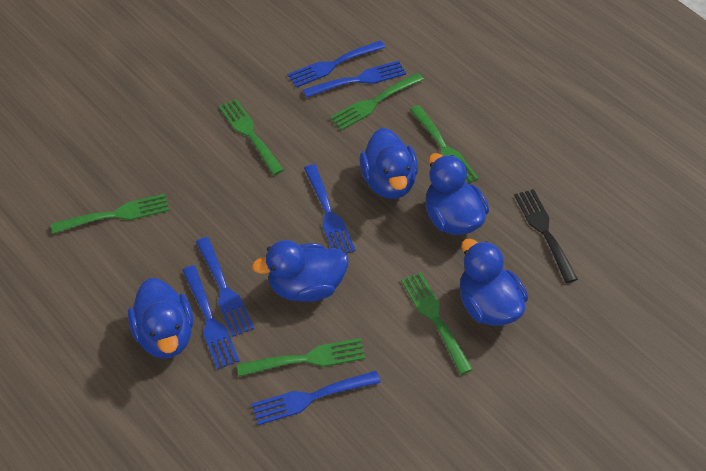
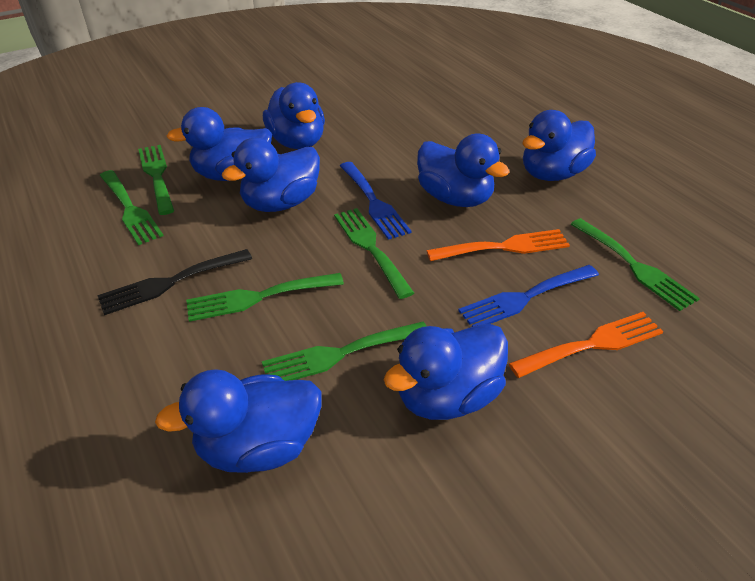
blue duck: [128,278,193,358] [252,240,349,302] [359,128,418,199] [426,153,489,235] [460,239,528,326] = 5 -> [155,369,322,473] [166,107,272,181] [222,138,320,212] [263,82,325,149] [384,323,508,420] [417,134,510,207] [522,110,596,181] = 7
blue fork: [182,265,240,370] [196,237,254,337] [251,371,381,425] [287,41,385,88] [303,61,406,98] [304,164,356,254] = 6 -> [340,162,412,240] [458,265,599,327] = 2
orange fork: none = 0 -> [426,229,570,261] [509,312,663,378] = 2

